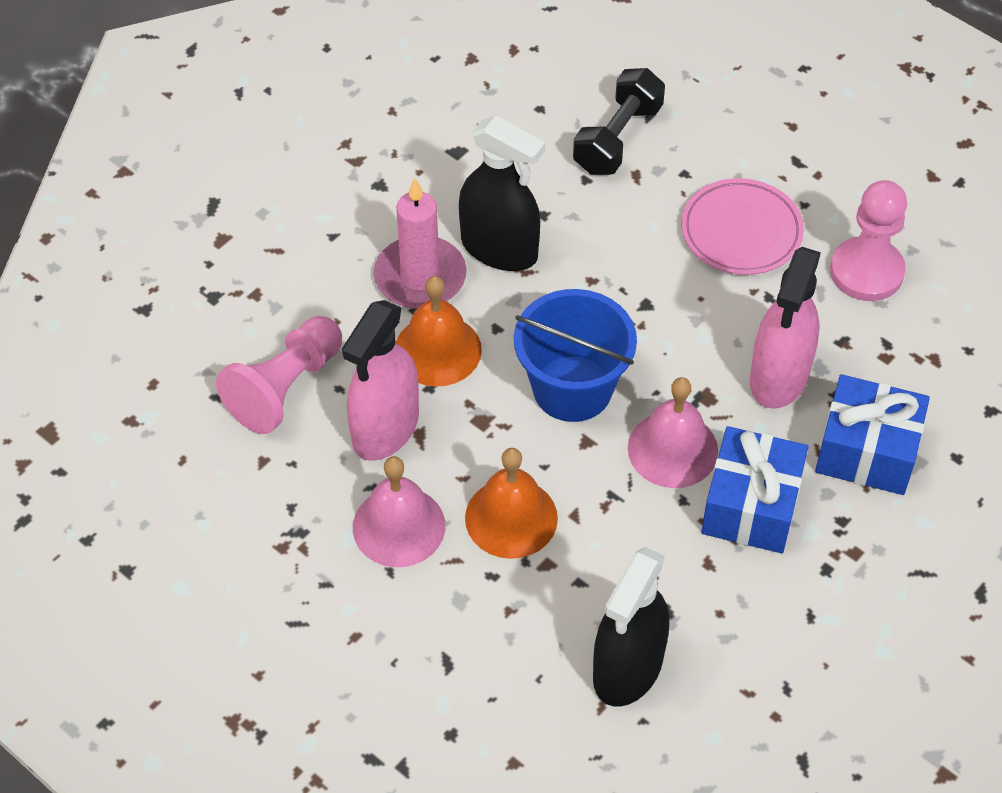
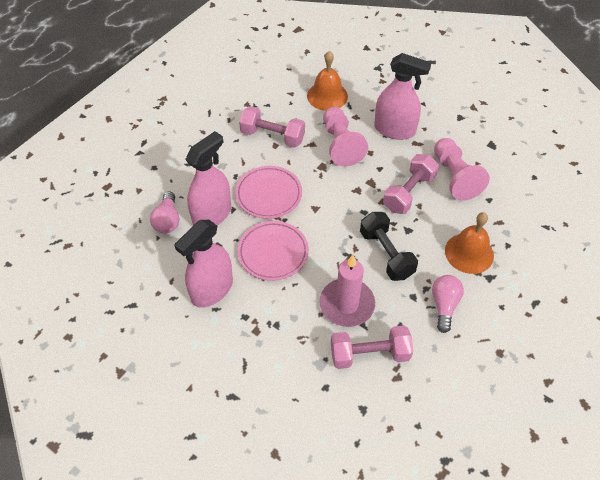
black spray bottle: [459,115,545,271] [593,547,669,706] = 2 -> none = 0
blue bucket: [514,289,637,422] = 1 -> none = 0
blue gift: [701,426,808,553] [815,374,930,495] = 2 -> none = 0
pink bell: [353,456,445,567] [628,377,718,488] = 2 -> none = 0
pink dumbbell: none = 0 -> [239,106,305,148] [331,326,413,369] [383,154,439,214] = 3
pink light bulb: none = 0 -> [150,191,179,234] [432,275,464,333] = 2
pink plate: [681,178,804,275] = 1 -> [235,166,302,219] [238,221,309,281] = 2
pink spray bottle: [342,300,419,461] [750,247,821,409] = 2 -> [174,220,233,308] [185,131,231,226] [374,53,431,140] = 3

